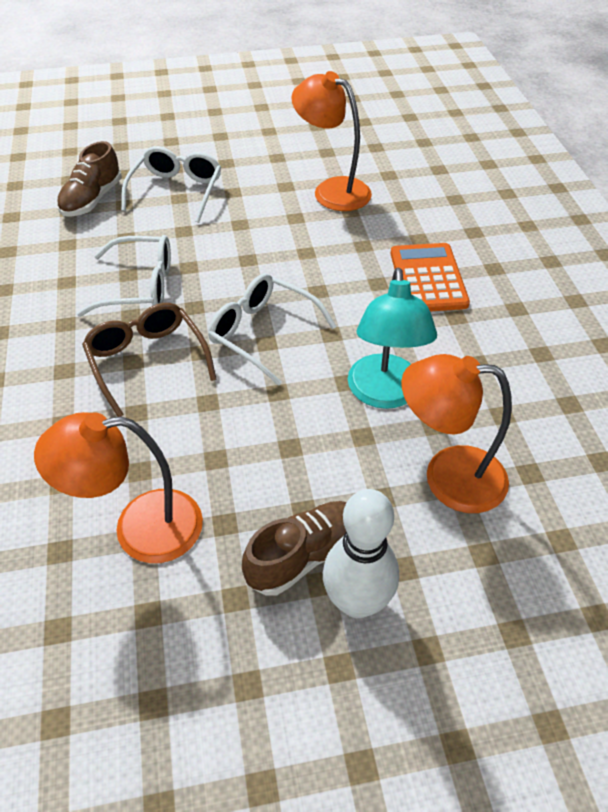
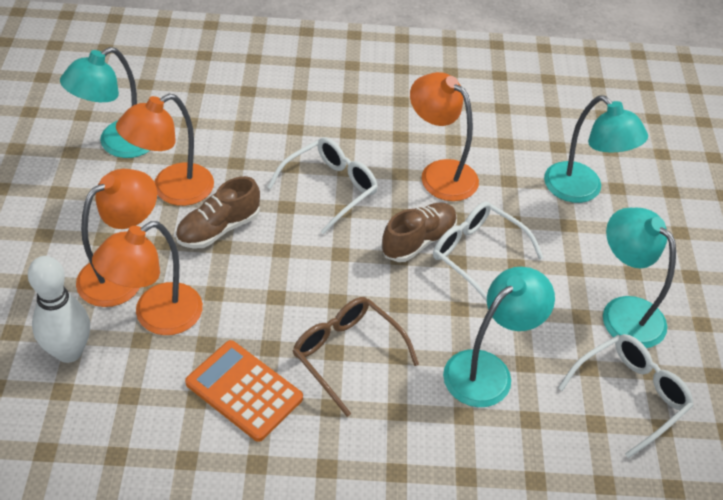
orange lamp: [34,412,203,563] [292,71,372,211] [401,354,512,513] = 3 -> [76,169,157,307] [92,221,203,335] [116,94,214,206] [410,72,479,201] = 4
turquoise lamp: [348,268,437,409] = 1 -> [60,47,151,158] [443,267,555,407] [544,95,648,203] [603,208,676,348] = 4

